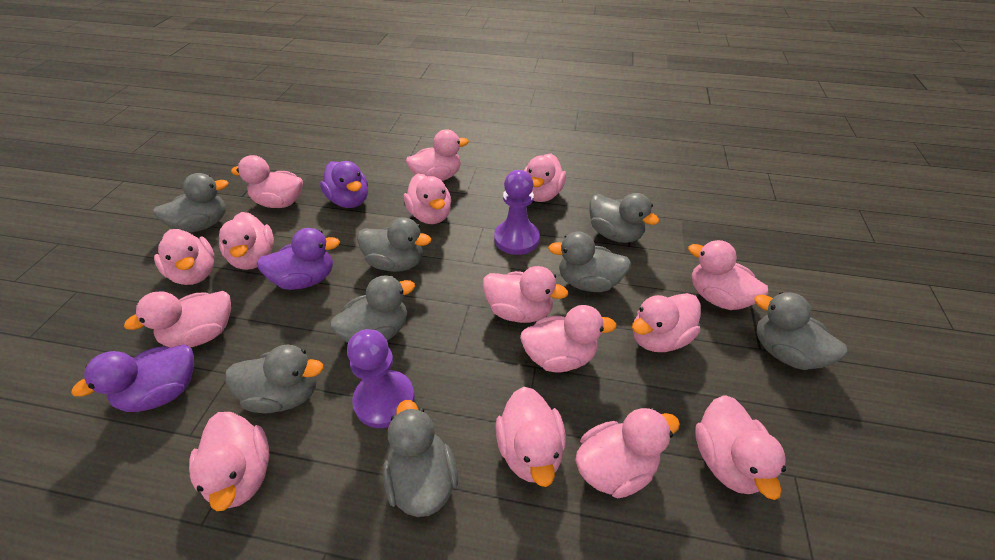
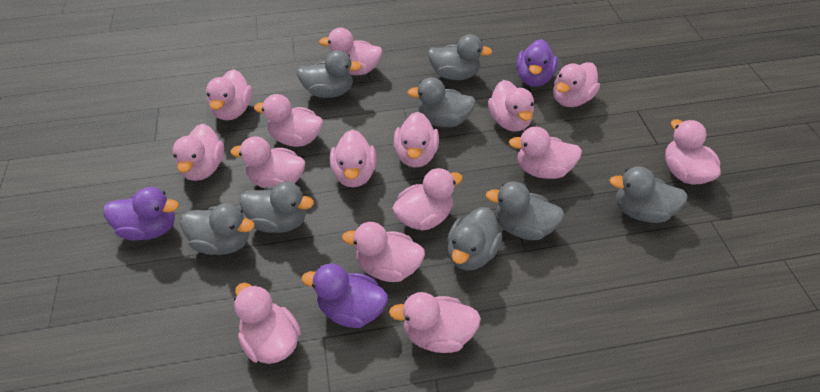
purple pawn: [347,329,415,428] [494,170,540,255] = 2 -> none = 0

